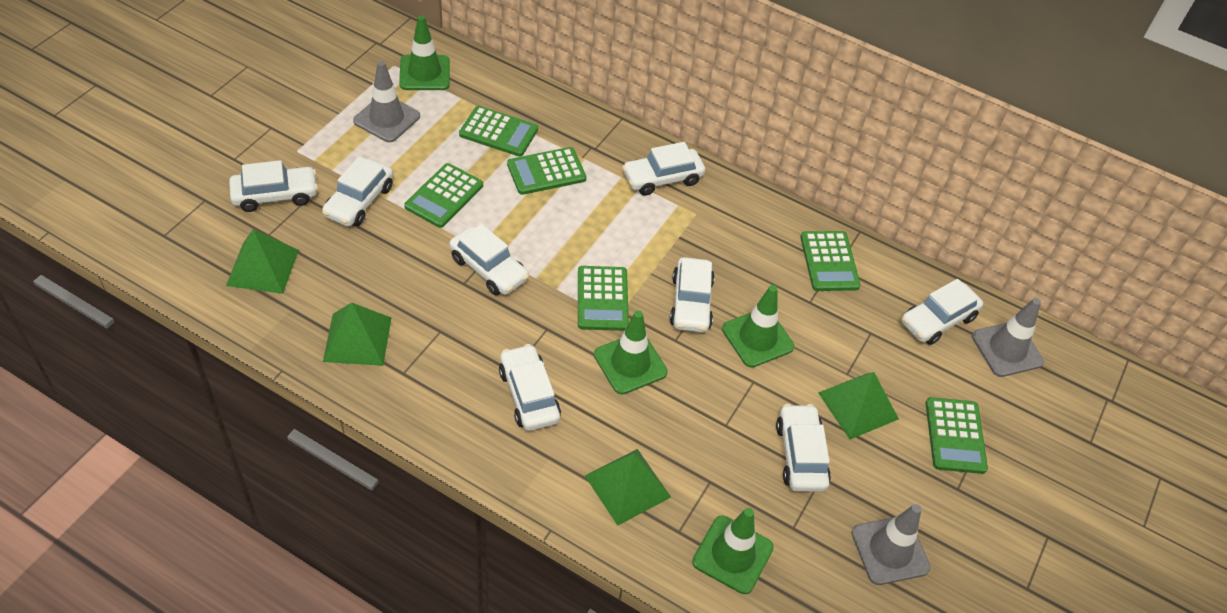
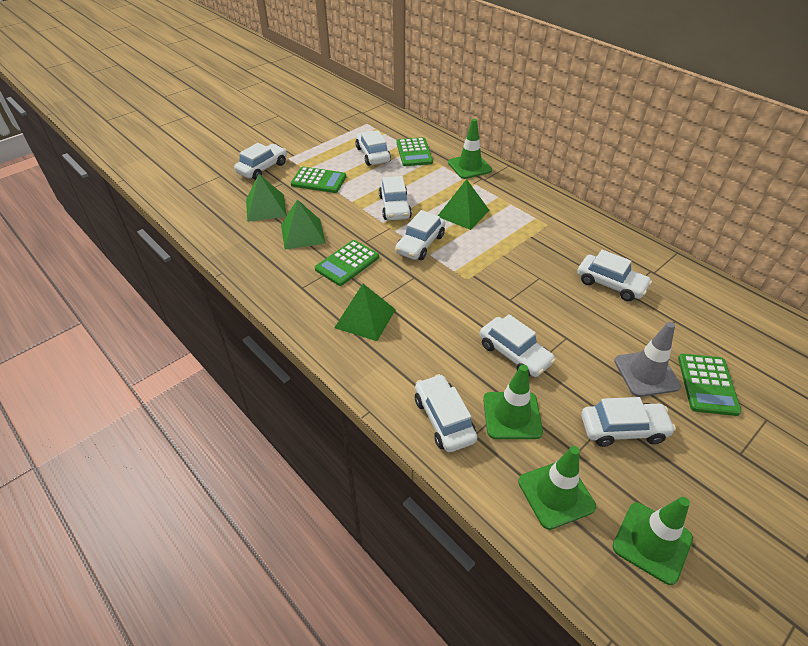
green calculator: [404,163,483,228] [459,106,538,157] [507,147,586,195] [578,266,629,331] [800,231,861,291] [926,397,988,474] = 6 -> [291,167,346,193] [315,240,379,286] [397,137,433,166] [678,354,742,416] = 4
grey traffic cone: [353,61,420,142] [851,504,931,585] [972,298,1044,377] = 3 -> [614,322,681,397] = 1

